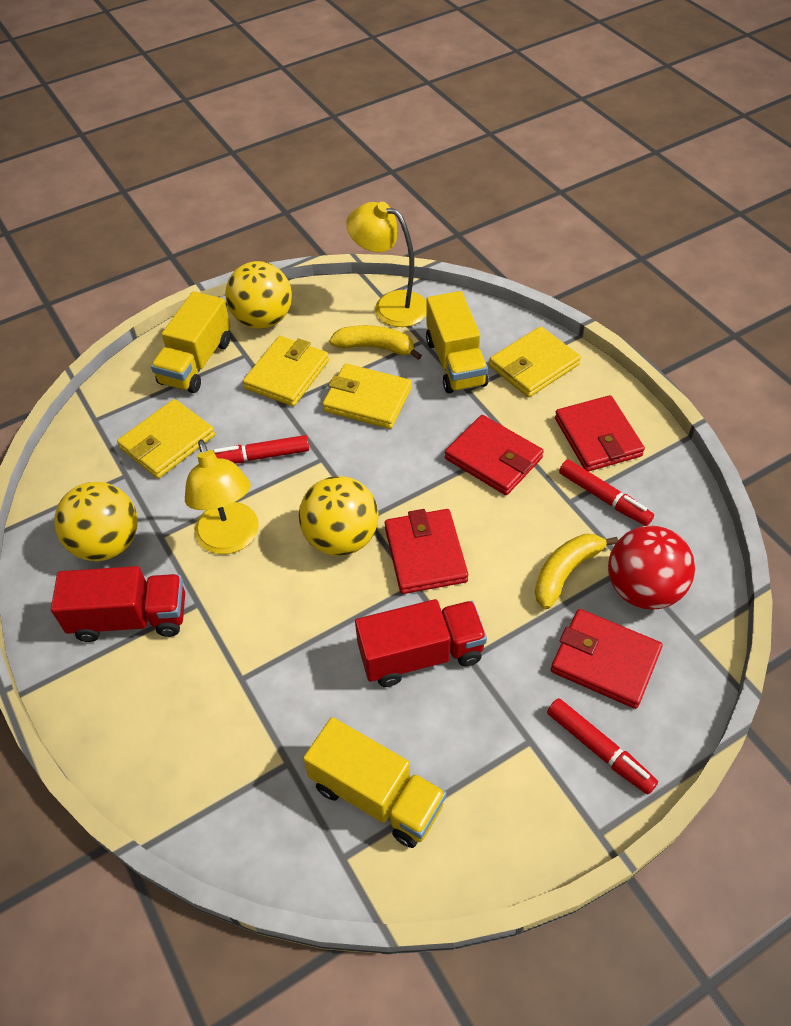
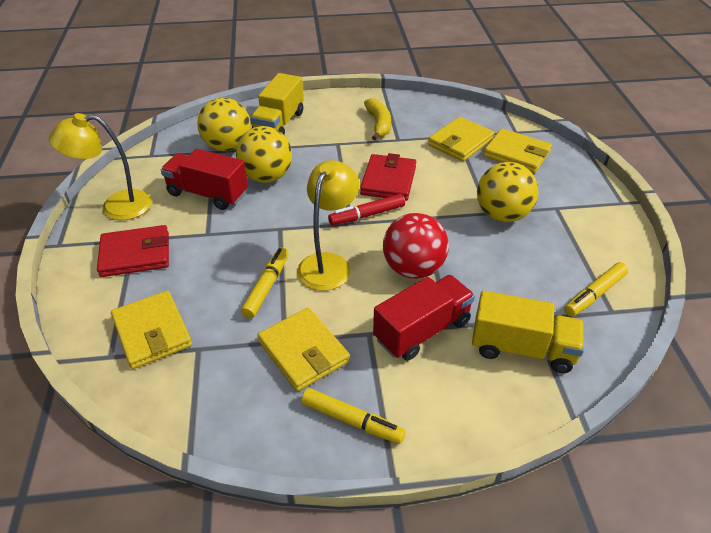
red marker: [214,435,309,464] [547,698,658,794] [559,460,654,526] = 3 -> [328,194,405,225] = 1
red wallet: [385,509,468,594] [445,415,544,495] [551,609,663,709] [555,395,645,472] = 4 -> [97,225,169,277] [360,153,416,201] = 2
yellow banana: [329,325,422,360] [535,534,618,609] = 2 -> [364,98,391,140] = 1
yellow marker: none = 0 -> [241,248,289,318] [301,388,406,444] [564,262,628,317] = 3
yellow truck: [151,291,231,393] [303,717,446,848] [426,291,489,393] = 3 -> [250,73,304,135] [472,290,584,373] = 2

